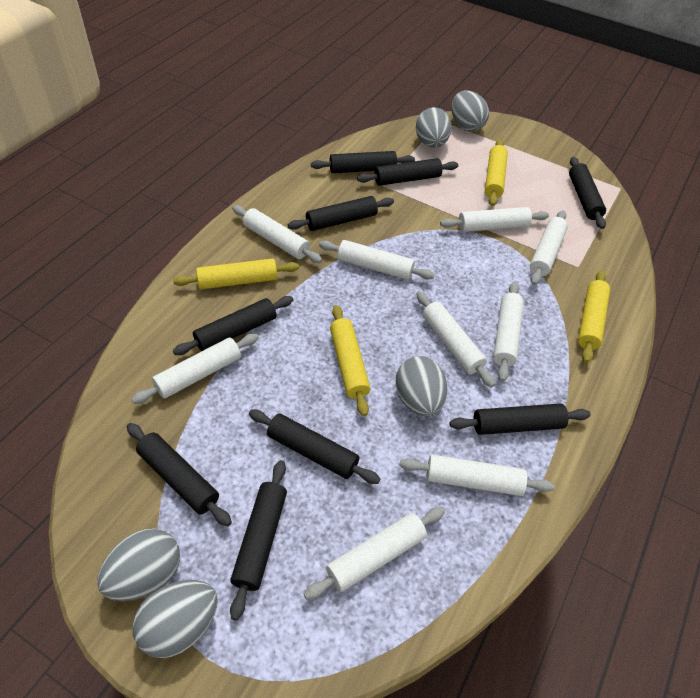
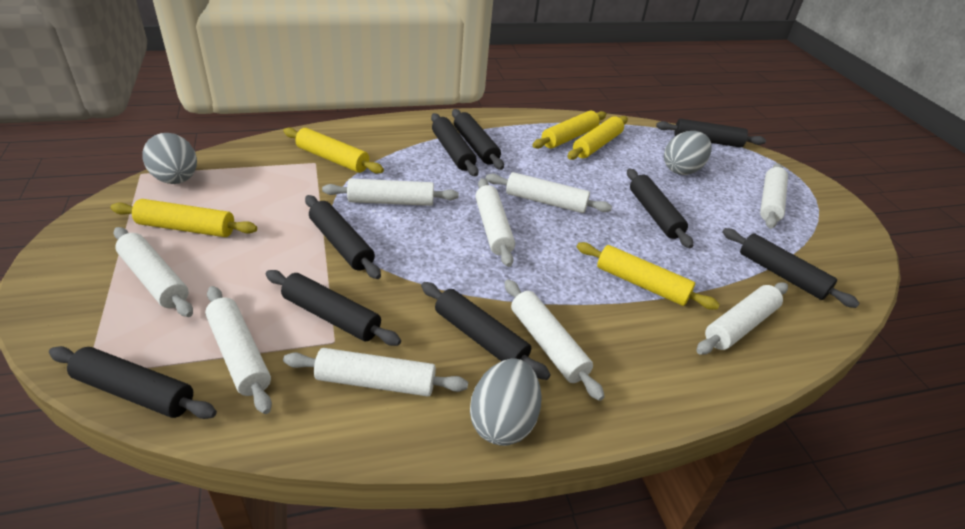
grey egg: [97,528,180,601] [133,580,218,658] [396,356,447,417] [416,107,452,148] [451,90,489,132] = 5 -> [142,133,197,184] [470,358,542,446] [664,131,712,175] = 3
yellow rolling pin: [173,258,299,289] [330,305,370,416] [485,140,508,206] [578,270,610,363] = 4 -> [110,199,257,237] [283,127,384,174] [532,111,606,149] [567,116,628,160] [577,242,720,310] = 5

